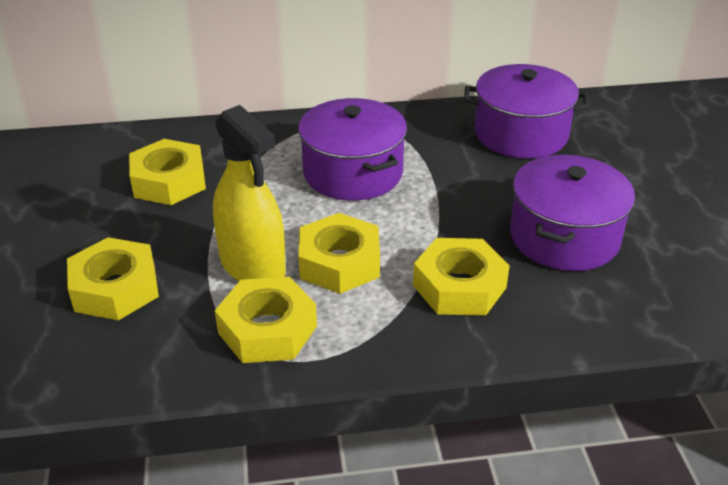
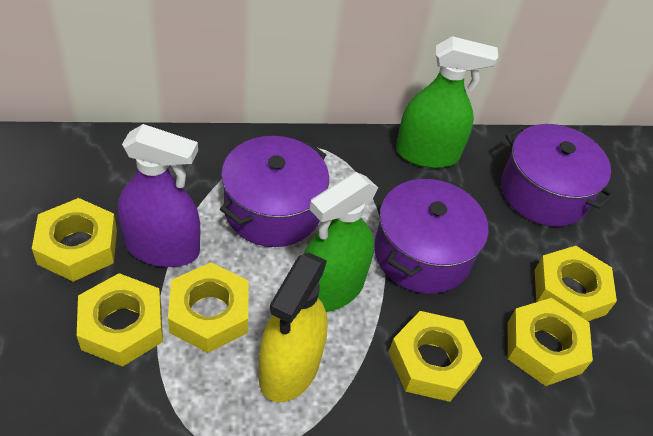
green spray bottle: none = 0 -> [304,172,378,312] [396,36,498,168] = 2
purple spray bottle: none = 0 -> [118,124,200,267] = 1
yellow nut: [67,237,159,320] [129,139,206,205] [215,277,317,363] [298,213,380,294] [413,238,510,316] = 5 -> [32,198,117,282] [77,273,163,367] [168,262,249,353] [388,311,483,402] [508,298,593,386] [534,246,617,321] = 6

